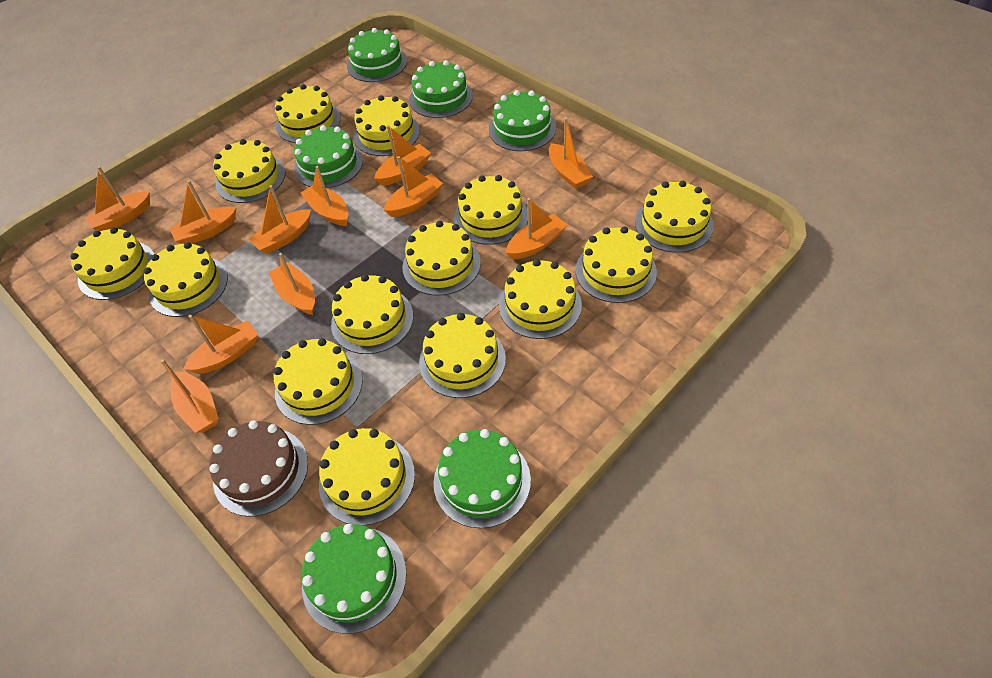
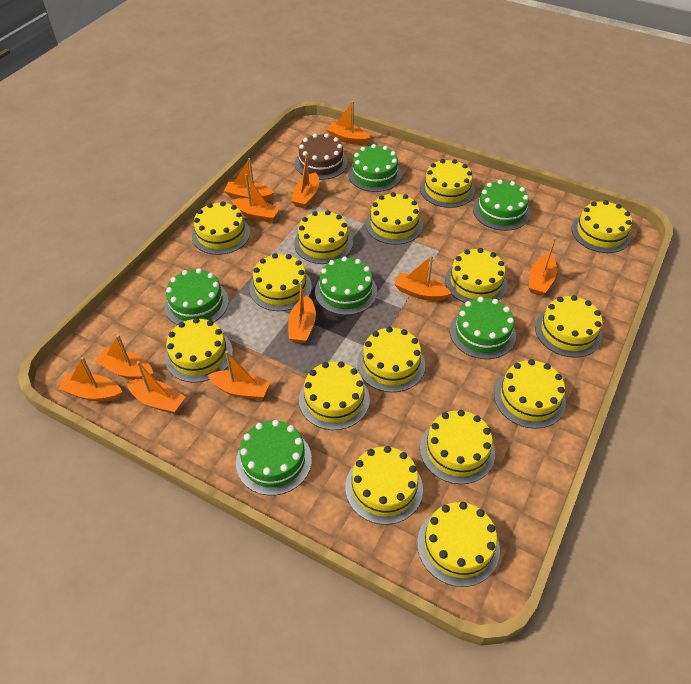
yellow cake: [70,227,154,300] [143,242,228,317] [213,139,285,203] [274,338,363,425] [275,84,341,143] [319,428,415,526] [331,274,413,354] [353,95,420,156] [402,221,481,295] [419,313,506,398] [454,175,528,245] [499,259,582,339] [575,227,657,303] [635,181,714,253] = 14 -> [165,318,233,383] [192,201,250,255] [249,253,312,311] [294,210,353,264] [299,361,370,430] [345,446,423,525] [357,327,425,392] [366,192,423,245] [417,502,500,587] [420,159,475,208] [420,410,495,484] [445,248,507,303] [494,359,566,429] [535,295,602,358] [572,200,632,253] = 15

